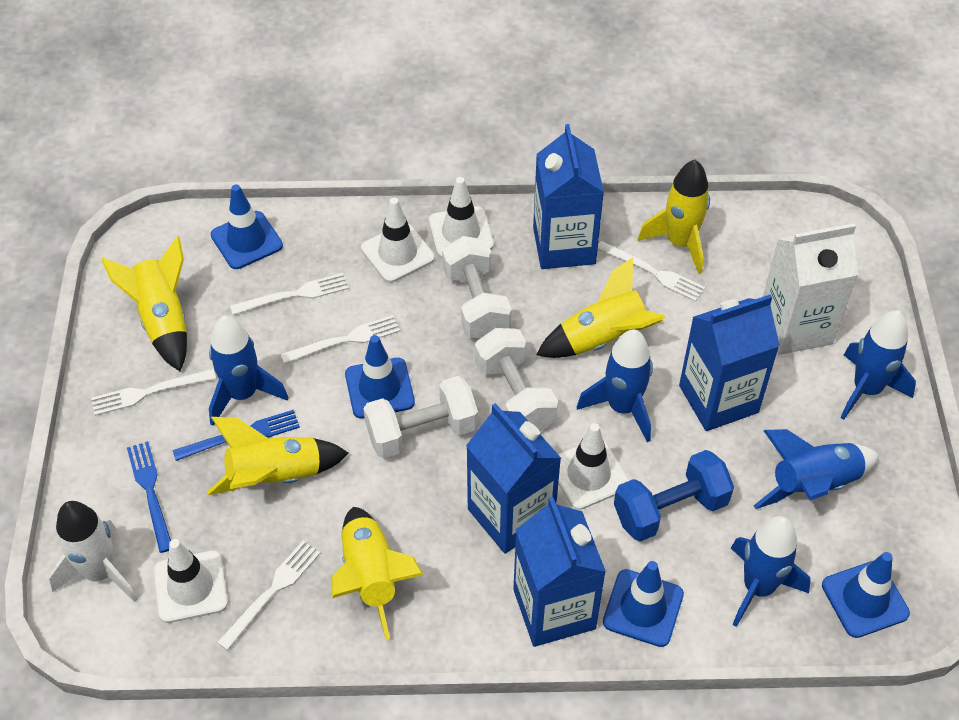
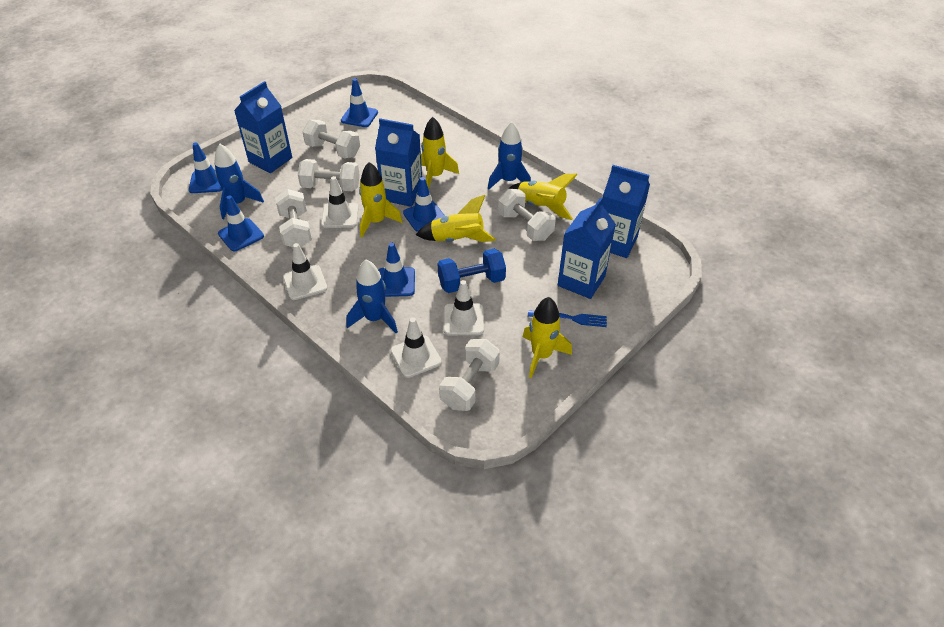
blue fork: [127,441,171,553] [173,410,300,461] = 2 -> [528,310,607,327] = 1
blue rocket: [209,316,289,426] [577,329,653,442] [731,516,810,627] [754,429,879,509] [840,311,916,420] = 5 -> [215,144,264,219] [346,259,398,333] [488,122,531,190] = 3
blue traffic cone: [211,184,283,269] [345,335,415,419] [603,561,684,647] [822,552,910,638] = 4 -> [189,142,222,193] [218,195,264,251] [341,78,378,127] [378,243,415,297] [403,177,445,232] = 5
white carton: [763,223,858,355] = 1 -> none = 0
white dumbbell: [364,376,478,458] [442,236,511,338] [475,328,558,431] = 3 -> [275,189,312,247] [298,159,360,191] [303,120,360,159] [439,339,500,411] [498,189,556,241] = 5
white fork: [91,369,216,416] [217,541,321,650] [230,273,348,315] [280,315,400,364] [598,241,705,302] = 5 -> none = 0
white rocket: [48,501,138,602] = 1 -> none = 0

